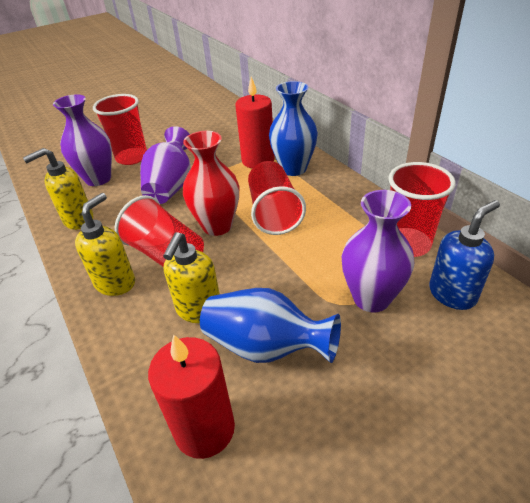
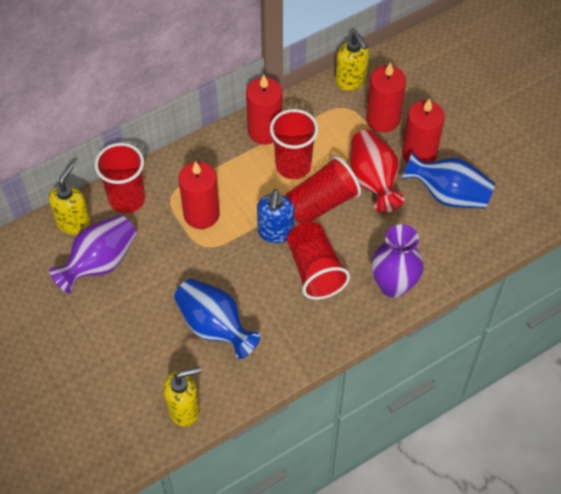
purple vase: [53,94,112,186] [140,126,190,204] [341,190,414,312] = 3 -> [49,215,137,293] [371,224,424,298] = 2
red candle: [148,334,235,459] [235,76,275,168] = 2 -> [179,161,220,229] [246,75,282,145] [366,62,406,133] [402,98,445,163] = 4

